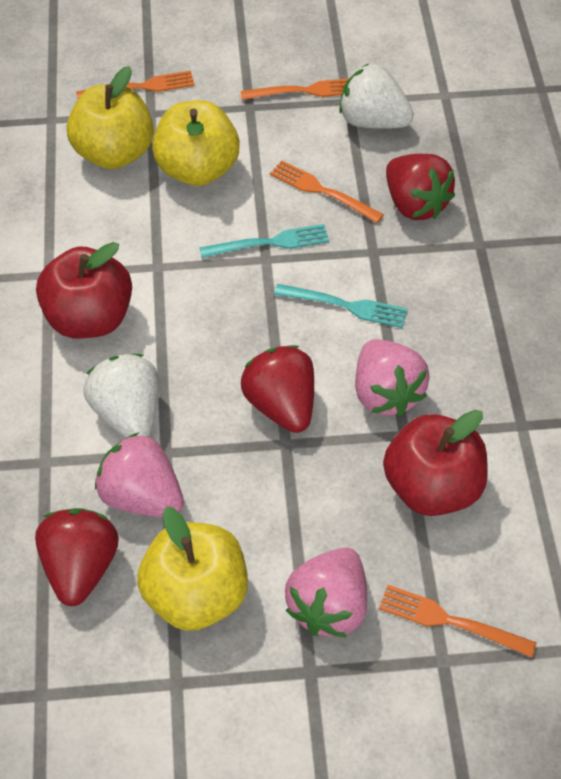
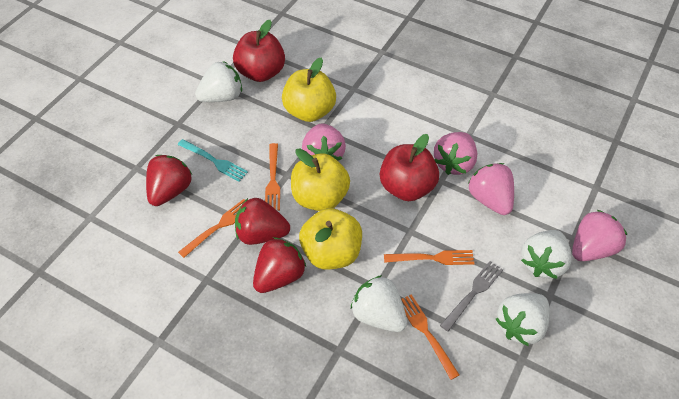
grey fork: none = 0 -> [440,261,503,332] = 1
pink strawberry: [95,432,184,517] [285,547,367,637] [355,339,430,417] = 3 -> [302,123,346,161] [434,132,477,175] [468,163,514,215] [572,210,627,261] = 4
turquoise fork: [200,224,329,258] [274,284,408,328] = 2 -> [178,139,248,182] = 1
white strawberry: [83,354,159,438] [339,64,414,129] = 2 -> [195,61,242,102] [351,275,407,332] [496,293,549,346] [521,230,572,279] = 4

